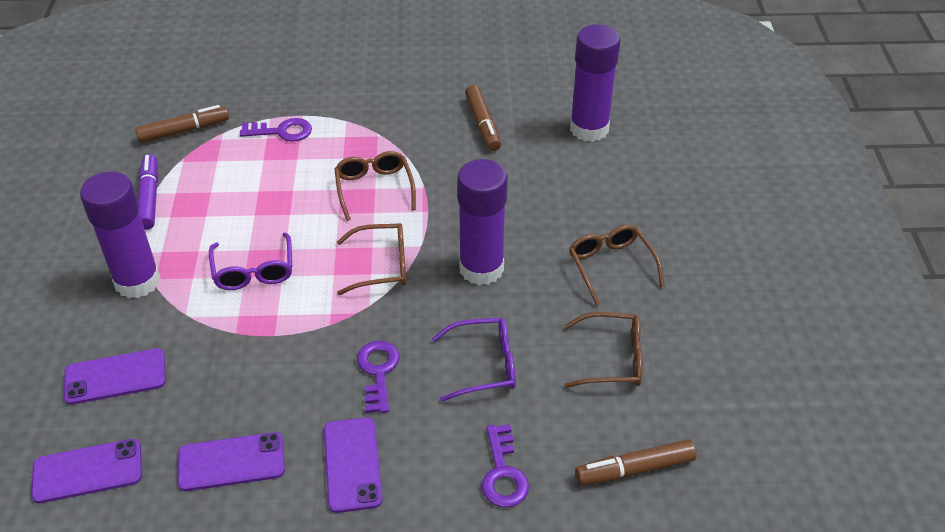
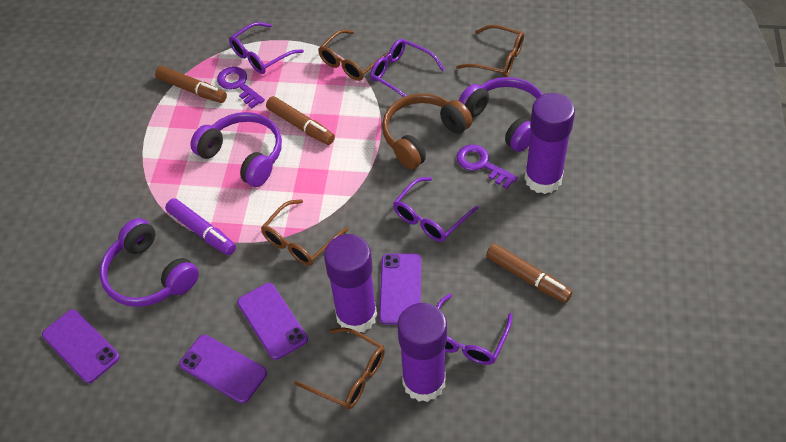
brown headphones: none = 0 -> [382,93,472,169] = 1
purple glasses: [209,233,292,290] [432,318,516,402] = 2 -> [229,22,304,74] [370,39,445,105] [393,177,479,242] [436,294,513,365] = 4
purple headphones: none = 0 -> [99,218,199,307] [190,112,282,187] [458,77,543,152] = 3
purple key: [240,118,312,142] [357,341,400,413] [481,424,529,507] = 3 -> [217,67,265,108] [456,144,518,189] = 2

